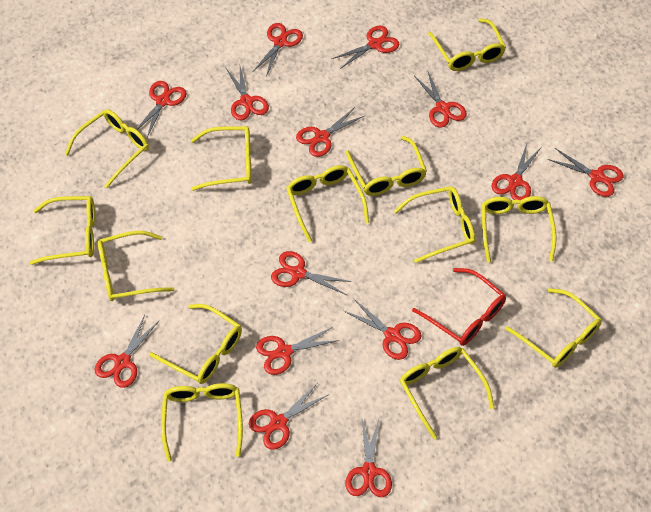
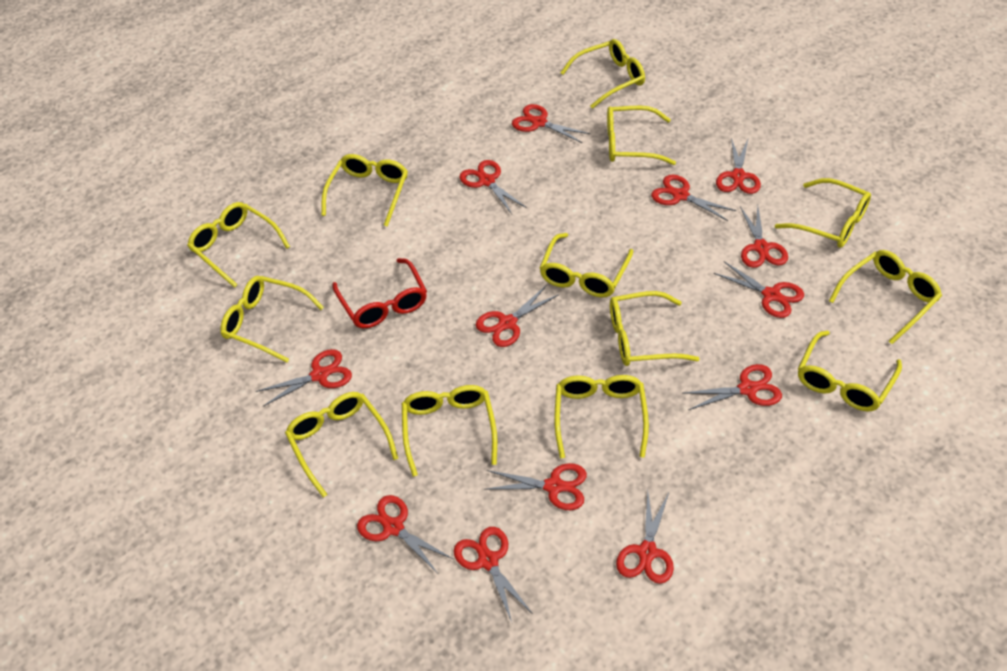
red scissors: [95,315,160,388] [136,81,186,138] [225,67,269,120] [249,384,328,449] [253,23,303,77] [256,327,340,375] [271,251,352,295] [296,107,364,157] [332,26,399,69] [344,299,421,360] [346,416,392,497] [415,70,467,128] [492,144,541,200] [548,148,623,197] = 14 -> [256,349,352,406] [357,495,453,574] [454,527,533,622] [459,160,527,214] [476,285,559,347] [484,463,587,510] [512,104,590,143] [616,491,674,584] [651,175,736,221] [684,364,782,410] [714,261,804,318] [716,138,761,194] [740,206,788,268] = 13

